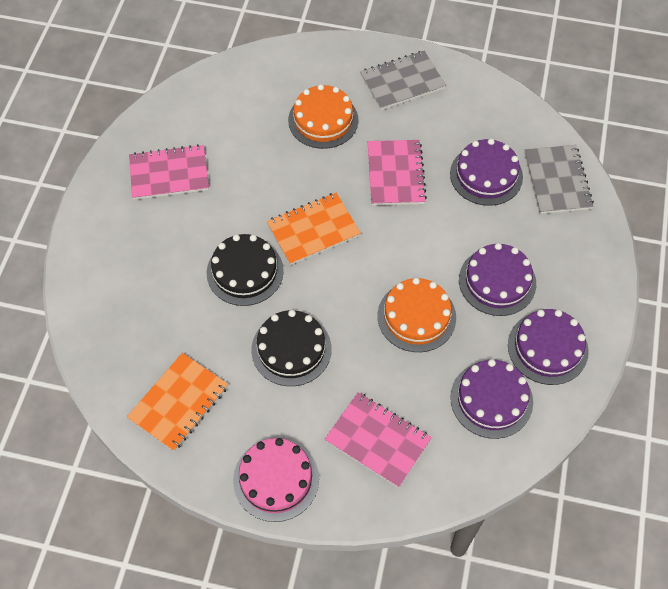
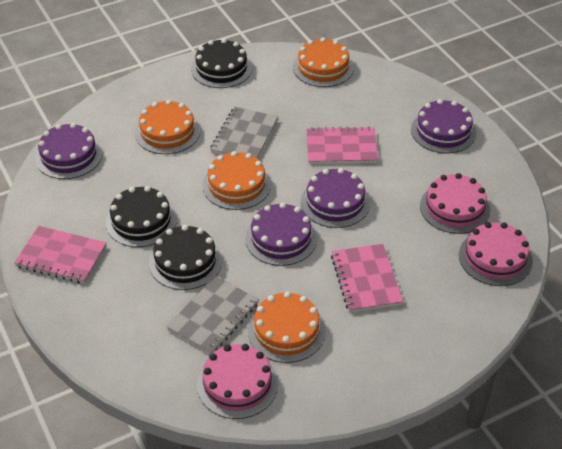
black cake: [207,234,284,306] [251,310,332,386] = 2 -> [106,186,177,247] [149,225,222,290] [191,38,252,88] = 3
orange cake: [288,84,359,149] [378,278,456,352] = 2 -> [135,100,200,154] [203,151,271,210] [248,292,326,363] [293,37,354,87] = 4
orange notebook: [127,353,228,451] [267,193,361,265] = 2 -> none = 0
pink cake: [233,438,319,522] = 1 -> [197,344,278,419] [420,173,490,234] [459,222,533,286] = 3

